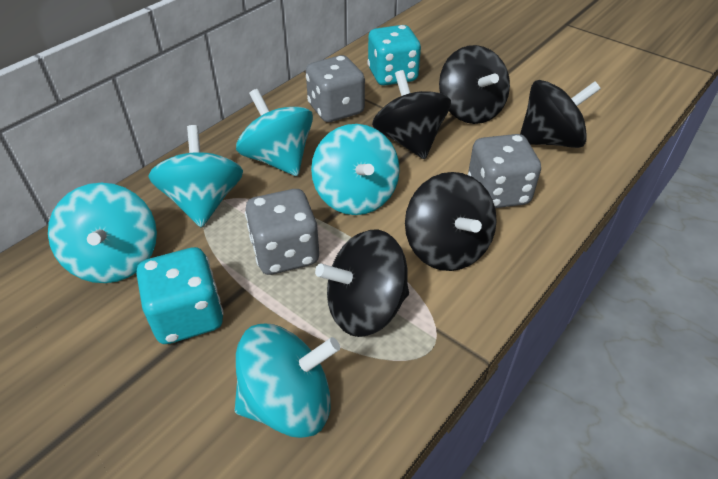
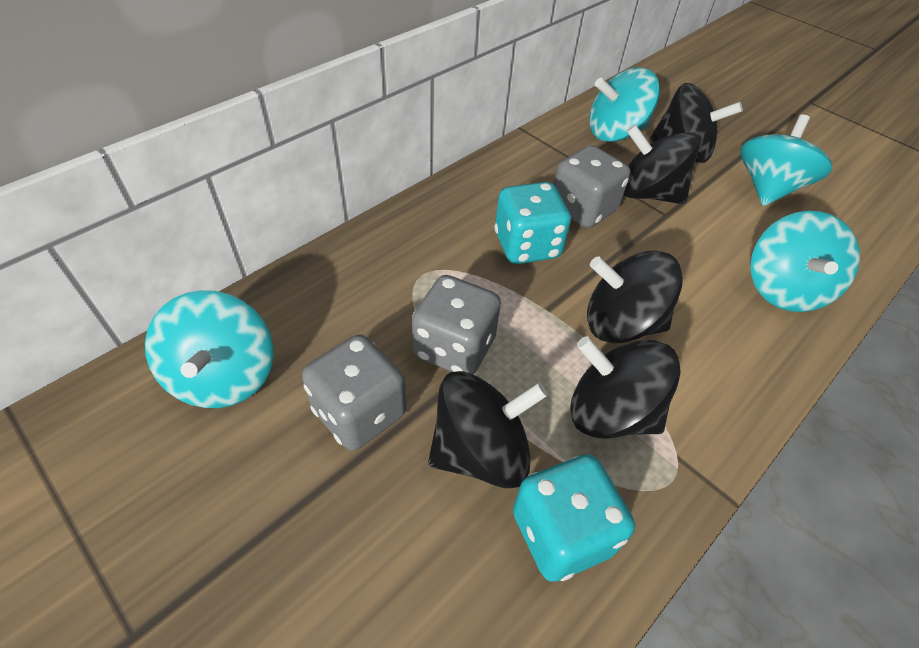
turquoise spinning top: [48,183,157,283] [148,125,243,228] [235,324,340,438] [236,89,313,176] [311,124,400,215] = 5 -> [145,290,273,408] [589,68,660,142] [741,114,832,206] [751,211,860,312] = 4

